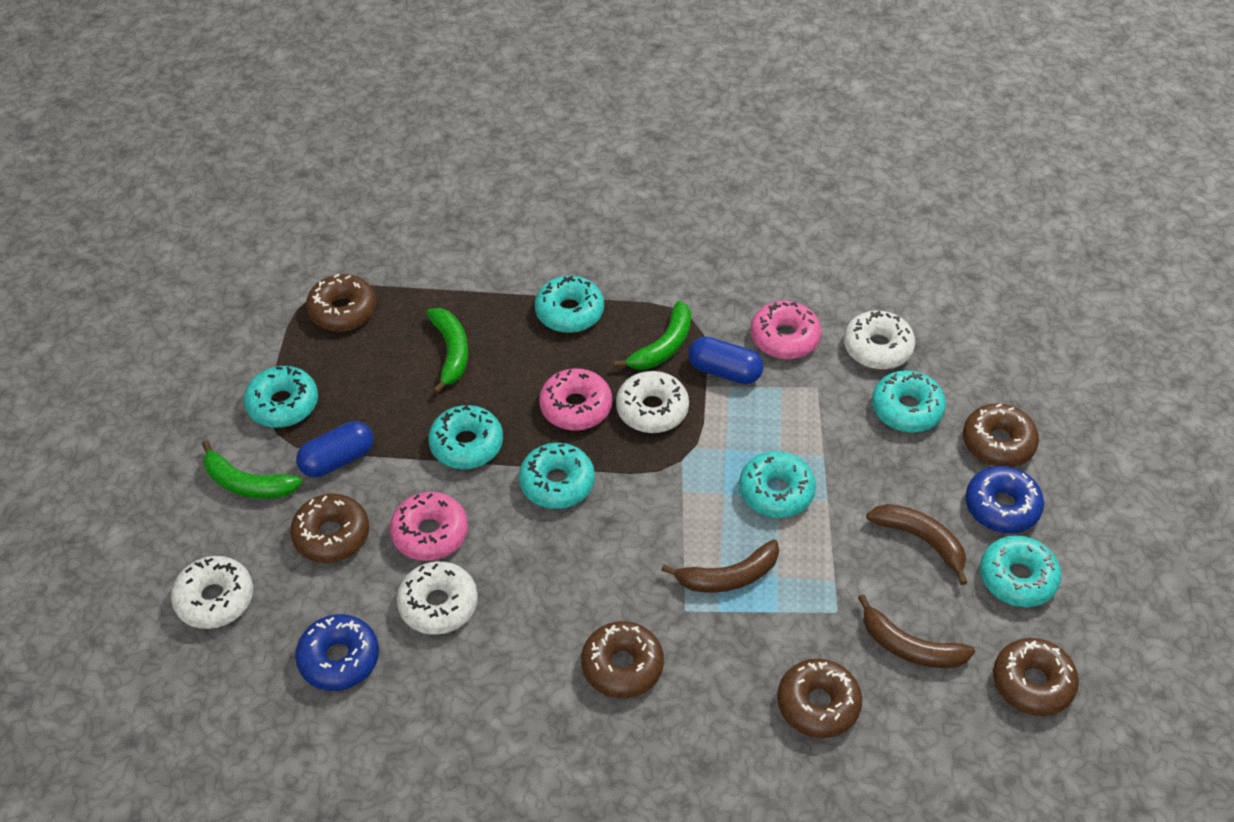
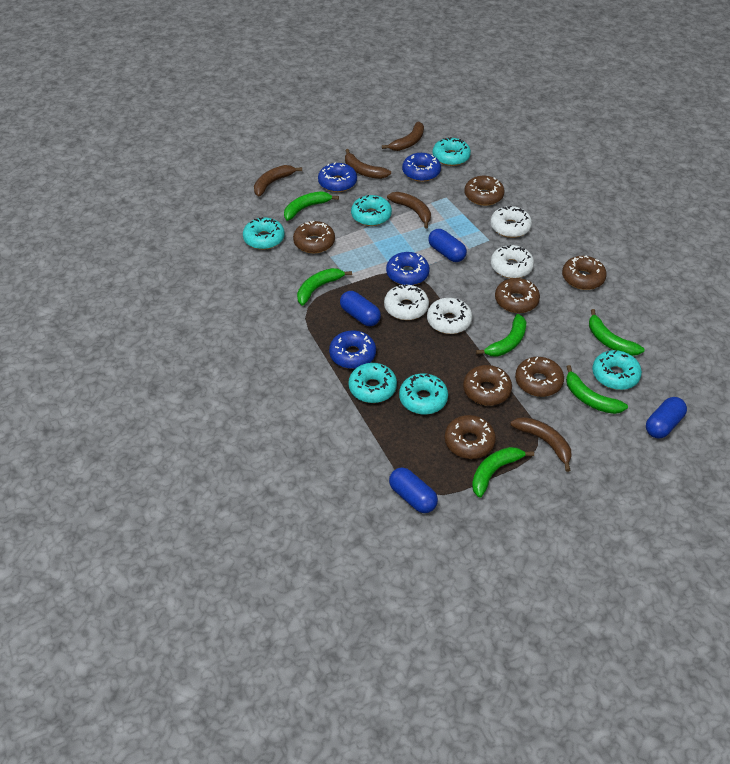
blue capsule: [296,421,373,477] [688,337,763,384] = 2 -> [340,291,381,326] [389,468,438,513] [428,229,467,262] [646,397,687,439] = 4
blue donut: [295,614,379,691] [965,466,1044,533] = 2 -> [318,162,357,192] [329,331,376,369] [386,252,430,285] [402,153,441,182] = 4
brown banana: [661,539,779,593] [858,594,975,668] [866,504,967,585] = 3 -> [254,165,302,196] [345,149,391,179] [382,122,424,151] [387,192,431,229] [510,417,572,472] = 5
brown donut: [290,493,369,563] [306,274,376,331] [581,621,664,698] [777,658,862,738] [963,403,1039,467] [993,638,1079,716] = 6 -> [293,221,335,253] [444,415,496,459] [463,365,512,406] [464,176,505,206] [495,278,540,313] [515,357,564,397] [562,255,607,290] = 7
green banana: [202,440,302,499] [427,308,468,394] [613,301,691,370] = 3 -> [284,191,339,221] [297,268,352,306] [472,447,534,498] [476,314,526,357] [566,365,628,414] [589,309,645,356] = 6
pink donut: [390,492,468,561] [539,368,612,431] [751,301,821,359] = 3 -> none = 0
turquoise donut: [244,366,318,428] [428,405,503,469] [519,443,595,509] [535,276,604,333] [739,451,816,518] [872,370,946,433] [980,535,1061,607] = 7 -> [243,217,285,250] [349,363,397,403] [351,195,392,226] [399,373,448,415] [433,137,471,166] [592,350,642,390] = 6

